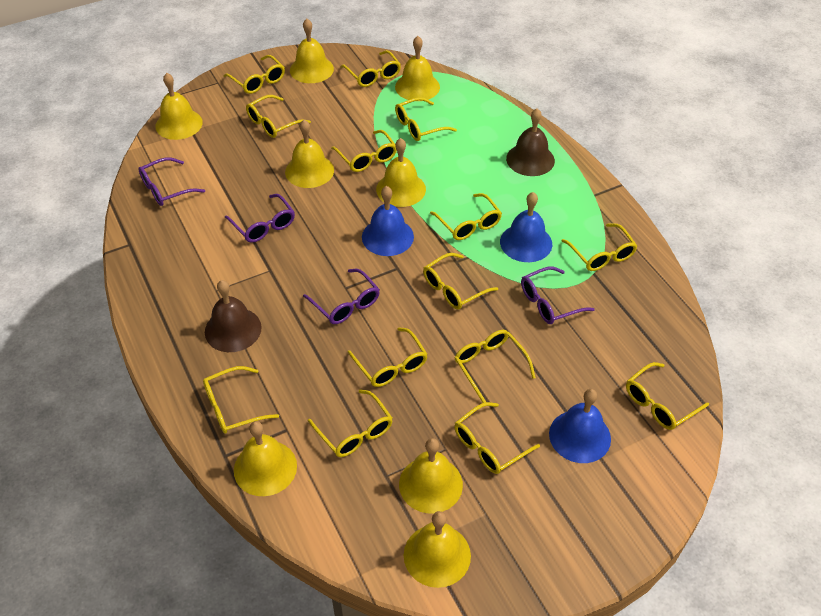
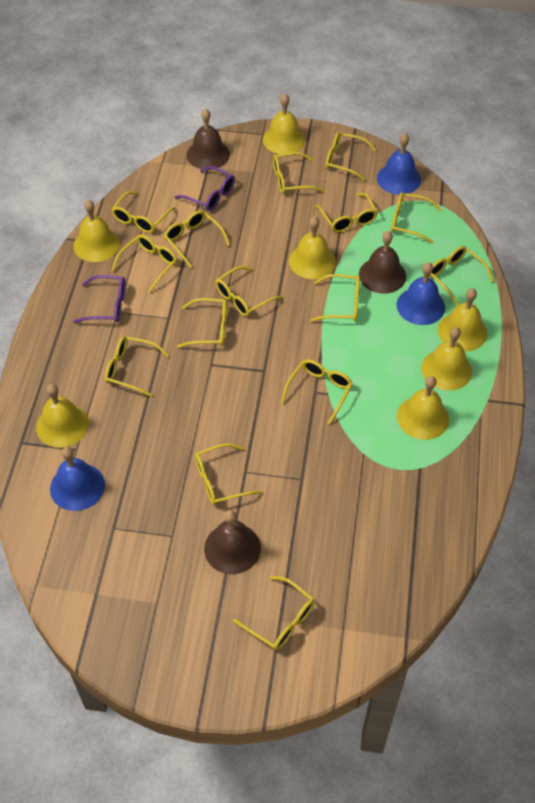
brown bell: [205,280,262,352] [506,108,555,176] = 2 -> [187,108,230,170] [204,510,261,574] [359,231,406,294] = 3
purple glasses: [138,157,205,206] [225,194,295,243] [303,269,380,324] [521,266,595,324] = 4 -> [73,275,126,323] [174,166,235,211] = 2
yellow bell: [155,73,203,140] [234,421,297,496] [285,120,334,188] [290,19,334,83] [376,138,426,207] [395,36,440,101] [399,438,463,513] [404,511,471,588] = 8 -> [36,384,89,448] [73,200,120,262] [263,94,306,154] [289,217,336,279] [397,376,449,440] [421,327,472,390] [438,288,487,351] = 7
yellow glasses: [203,366,279,434] [224,55,285,94] [246,95,311,138] [308,390,393,457] [331,130,397,172] [341,50,401,87] [347,327,428,387] [395,97,457,141] [423,253,498,310] [430,193,502,240] [454,330,536,403] [454,402,540,474] [561,223,637,271] [626,362,709,430] = 14 -> [105,336,169,397] [111,191,176,233] [112,235,177,293] [164,210,230,268] [177,298,227,348] [195,443,262,505] [215,266,282,317] [233,576,315,650] [273,152,323,194] [281,359,353,424] [310,274,360,322] [316,193,378,233] [326,132,376,181] [391,192,441,244] [429,246,494,306] = 15

